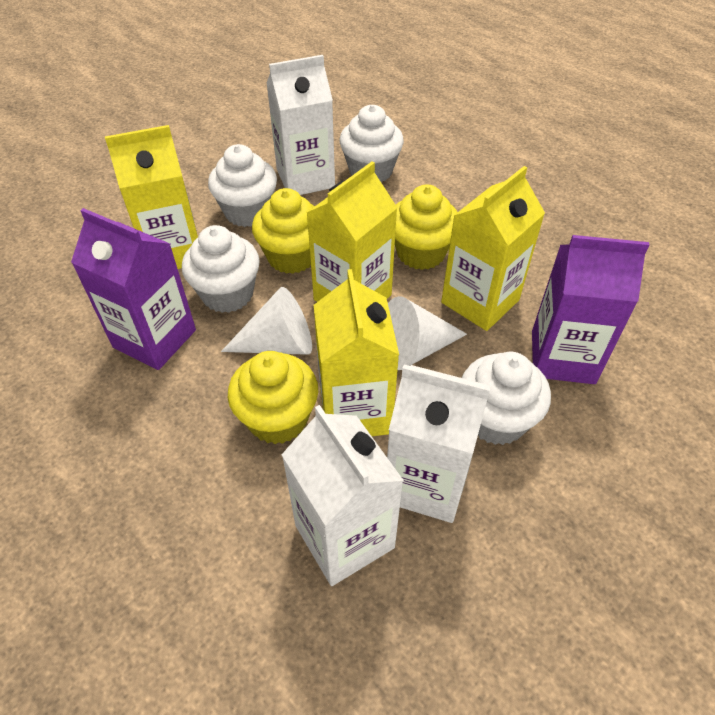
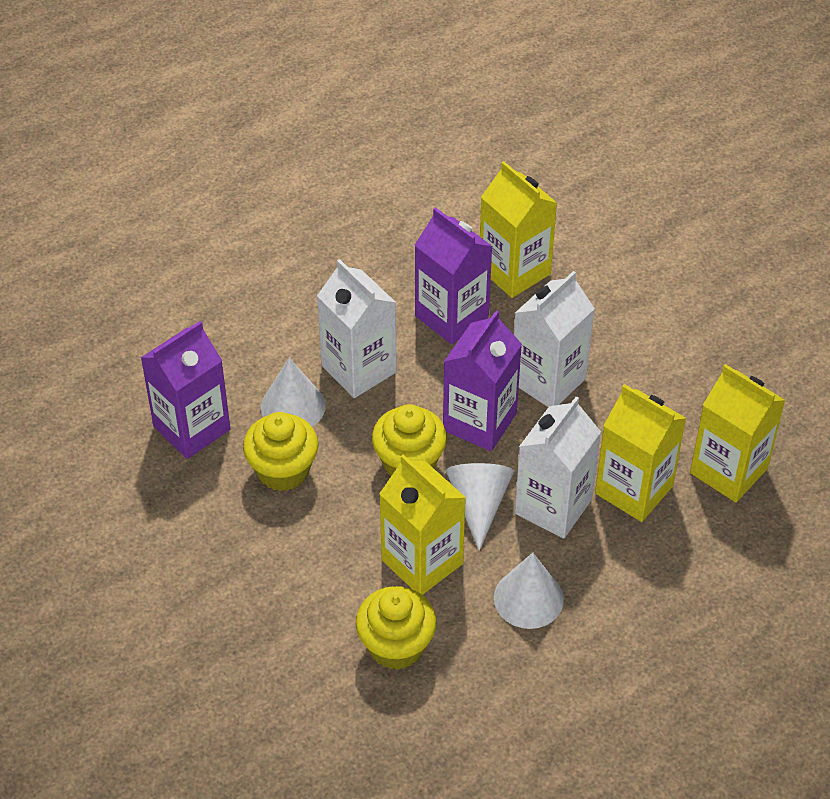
purple carton: [71,208,196,370] [532,235,649,384] = 2 -> [141,321,230,459] [414,207,493,344] [443,310,522,451] = 3
white cone: [221,287,312,355] [388,296,467,370] = 2 -> [261,358,326,427] [446,463,514,551] [494,553,564,629] = 3
white cupcake: [182,225,260,313] [208,144,277,227] [340,105,404,183] [462,352,551,445] = 4 -> none = 0

